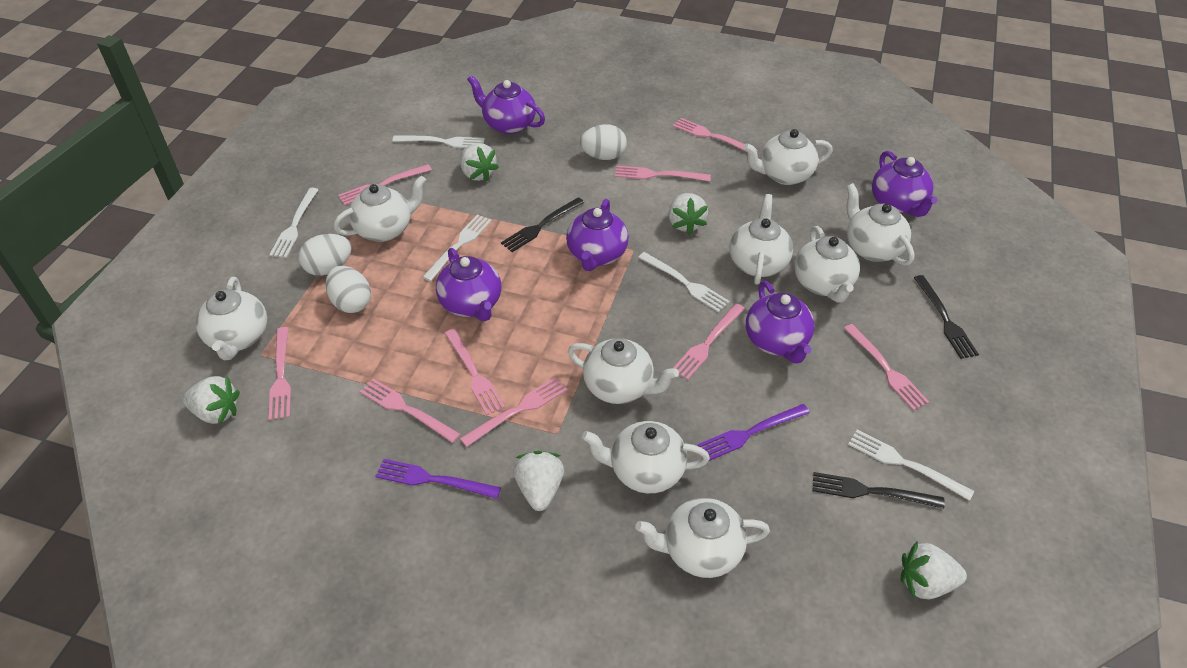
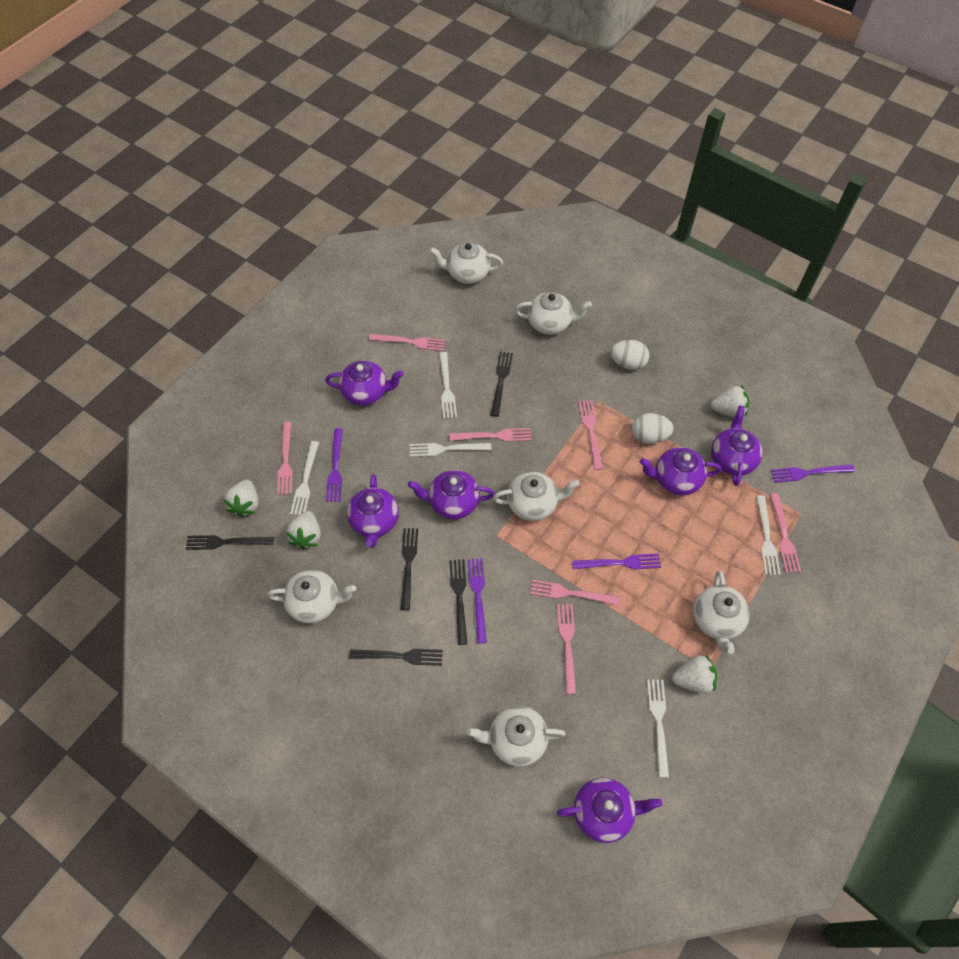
black fork: [501,197,585,252] [812,472,945,509] [914,275,979,359] = 3 -> [186,535,274,550] [349,649,443,666] [401,528,418,610] [449,559,468,645] [491,351,513,417] = 5
pink fork: [269,327,291,420] [338,164,432,206] [359,378,461,443] [444,329,505,415] [460,377,567,447] [615,166,711,181] [672,304,745,380] [673,118,758,152] [844,324,929,410] = 9 -> [277,422,293,495] [369,334,446,351] [450,428,531,442] [530,580,620,605] [557,604,576,694] [579,400,603,470] [770,493,801,573] = 7
purple fork: [375,459,501,499] [698,404,810,461] = 2 -> [326,428,343,502] [468,558,487,644] [572,553,661,570] [770,464,855,483] = 4
purple teapot: [436,248,501,321] [467,75,545,134] [566,199,629,271] [746,281,815,364] [872,151,937,217] = 5 -> [325,361,404,406] [347,474,399,548] [408,470,495,519] [557,778,663,843] [640,447,722,496] [711,405,763,486] = 6
white egg: [299,234,352,276] [325,266,371,313] [580,124,627,160] = 3 -> [610,340,649,370] [632,413,674,444] = 2
white strawberry: [183,376,240,424] [460,143,499,182] [513,451,564,511] [668,193,708,235] [901,542,967,599] = 5 -> [223,480,258,518] [286,511,321,550] [672,655,717,693] [710,385,749,417] = 4
white teapot: [196,277,267,361] [333,176,426,242] [568,338,679,404] [582,421,710,493] [635,498,770,578] [730,194,793,285] [743,129,833,185] [794,226,860,303] [847,183,915,266] = 9 -> [267,570,356,624] [429,242,503,284] [467,706,566,767] [493,472,579,521] [515,292,592,335] [693,570,750,654] = 6

